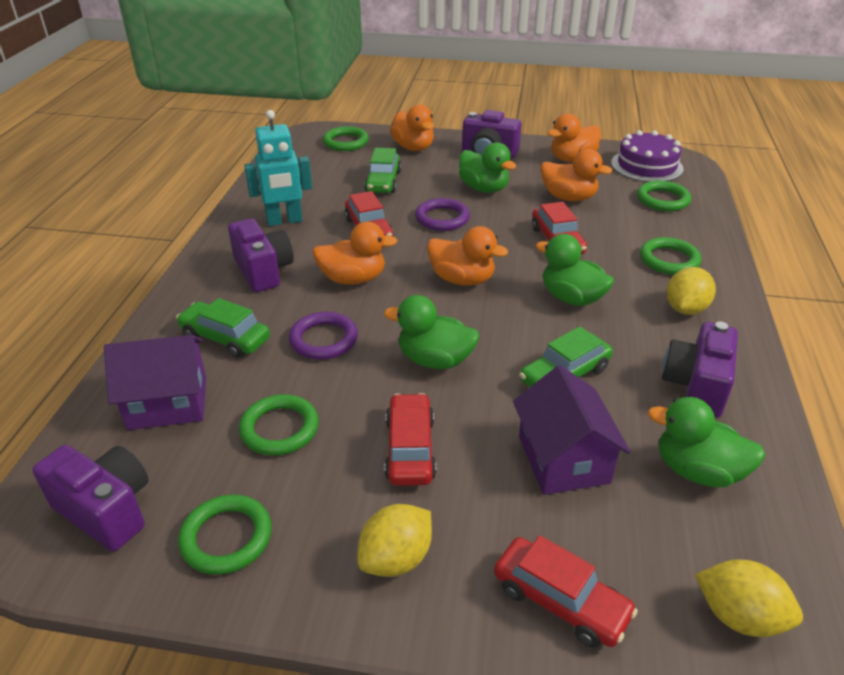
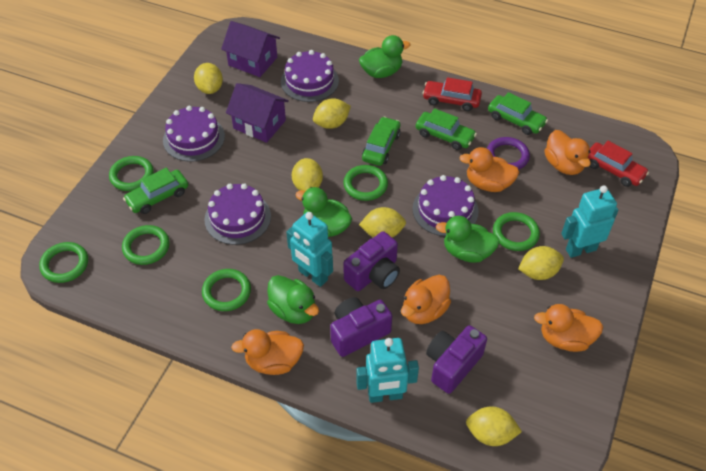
green car: [176,298,270,358] [364,148,402,193] [519,326,613,388] = 3 -> [123,168,188,214] [362,117,401,166] [416,108,477,150] [488,92,548,135] = 4
green ring: [178,494,272,575] [239,394,319,455] [323,126,369,151] [637,181,691,211] [640,237,701,275] = 5 -> [39,242,88,283] [109,156,154,191] [122,225,170,265] [202,269,251,311] [343,165,388,201] [493,212,540,251] = 6
purple cake: [611,130,684,182] = 1 -> [163,106,225,162] [204,183,271,245] [281,50,339,102] [412,175,478,236] = 4
purple camera: [32,445,149,551] [228,219,294,292] [462,110,521,158] [662,322,738,418] = 4 -> [330,297,392,357] [343,231,400,291] [426,325,487,394] = 3
purple ring: [289,312,358,360] [415,198,470,231] = 2 -> [487,137,530,170] = 1
red car: [345,191,394,236] [384,393,436,486] [494,535,638,648] [532,202,587,254] = 4 -> [422,77,482,111] [588,141,649,187] = 2
turquoise robot: [244,110,312,226] = 1 -> [286,212,333,287] [356,338,419,403] [561,185,618,258] = 3
yellow lemon: [357,504,432,577] [667,267,716,315] [695,560,803,637] = 3 -> [194,63,223,94] [292,158,323,191] [313,99,351,129] [359,207,406,238] [466,407,522,446] [518,246,564,280] = 6

